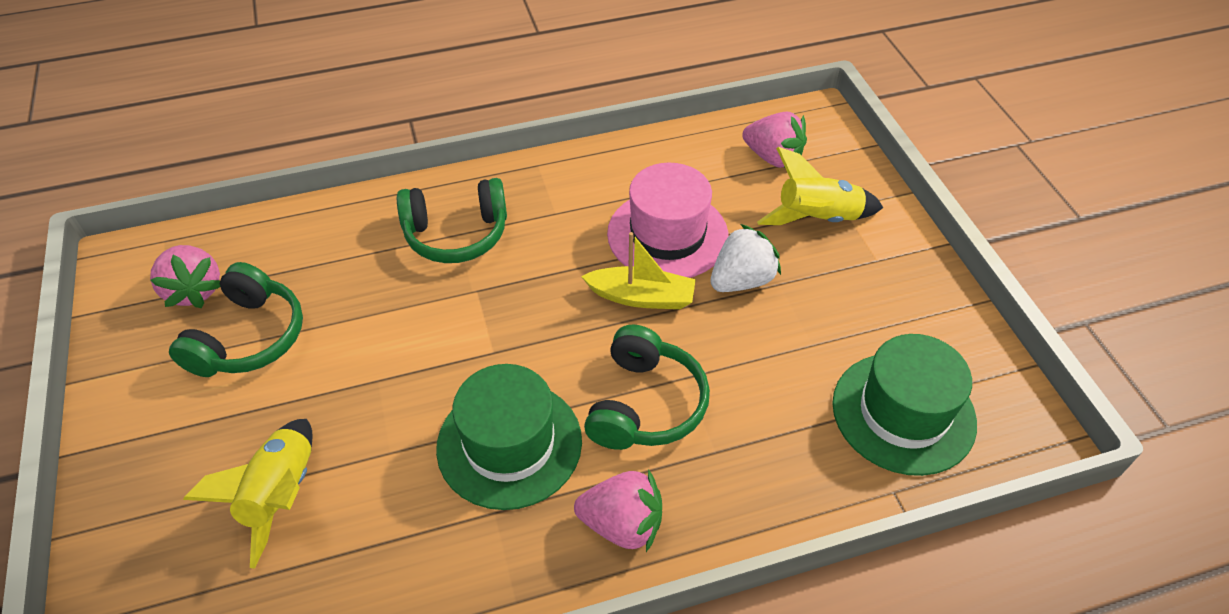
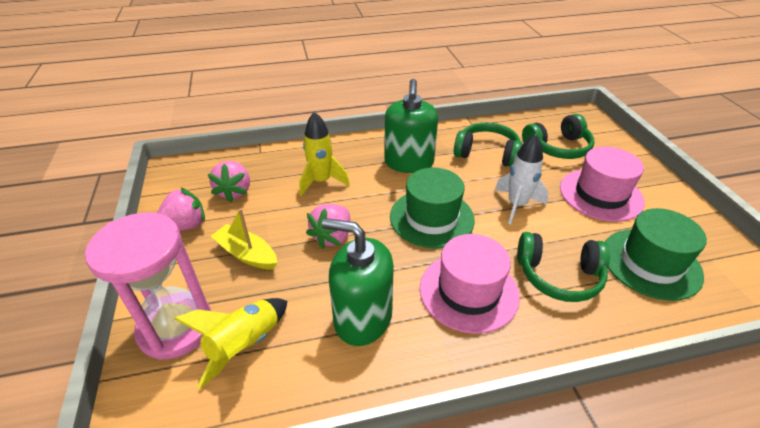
green soap dispenser: none = 0 -> [322,218,394,346] [384,79,438,173] = 2
pink hat: [607,163,729,278] = 1 -> [420,234,520,334] [560,147,645,222] = 2
pink hourglass: none = 0 -> [85,213,211,360] = 1
white rocket: none = 0 -> [495,134,549,225] = 1
white strawberry: [710,224,781,292] = 1 -> none = 0

